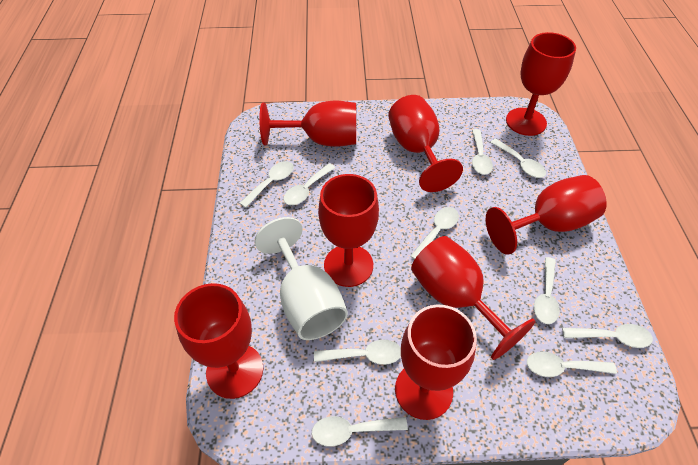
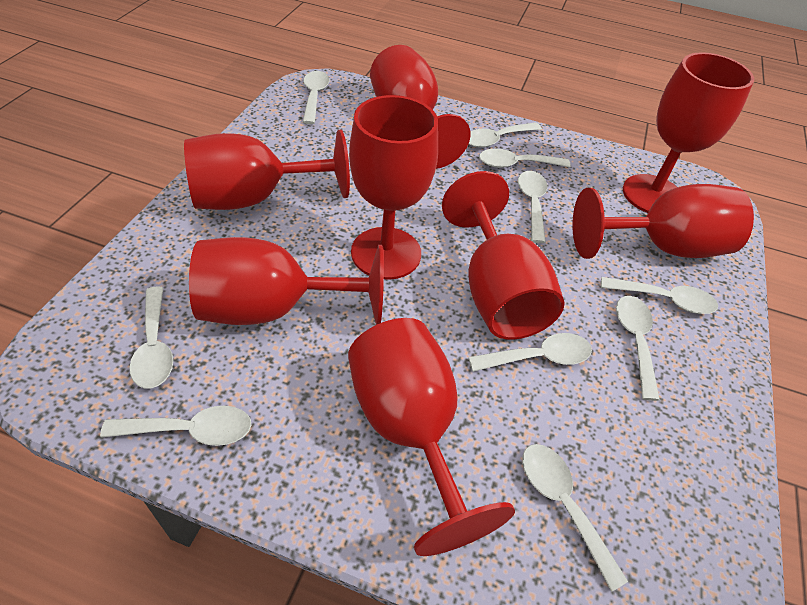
white goblet: [255,217,348,340] = 1 -> none = 0

